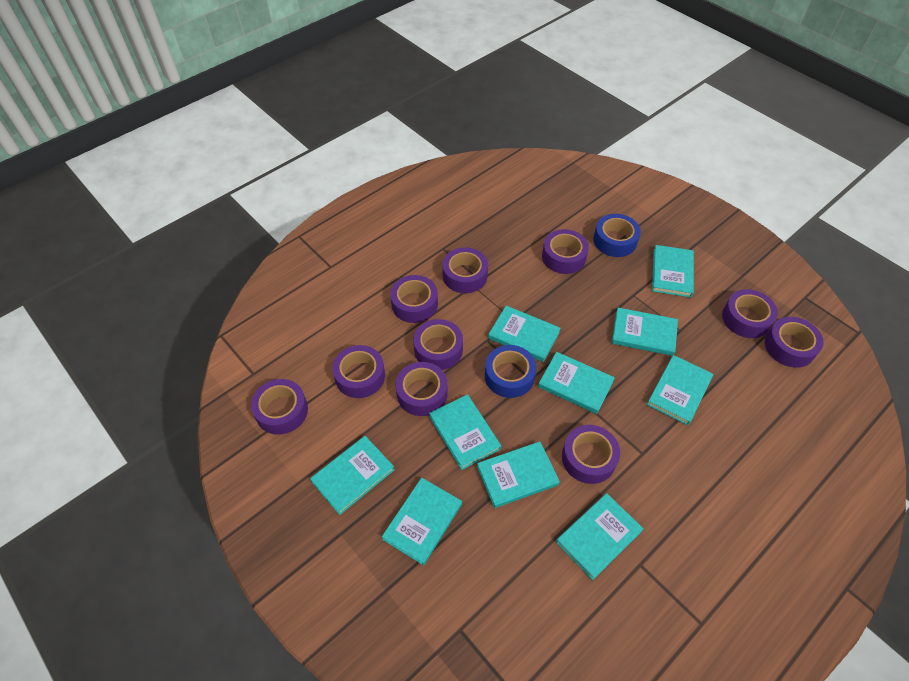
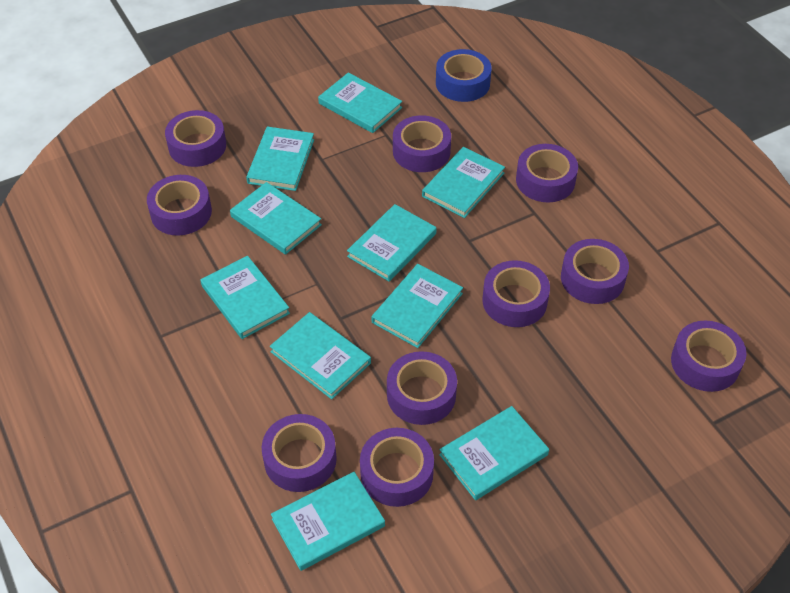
blue tape: [485,345,536,398] [593,214,641,257] = 2 -> [436,49,492,102] = 1

